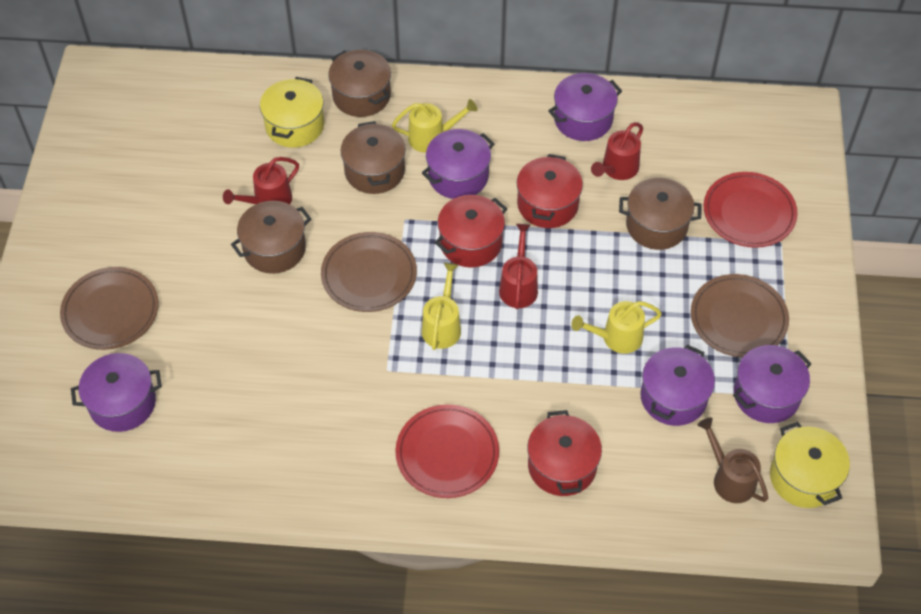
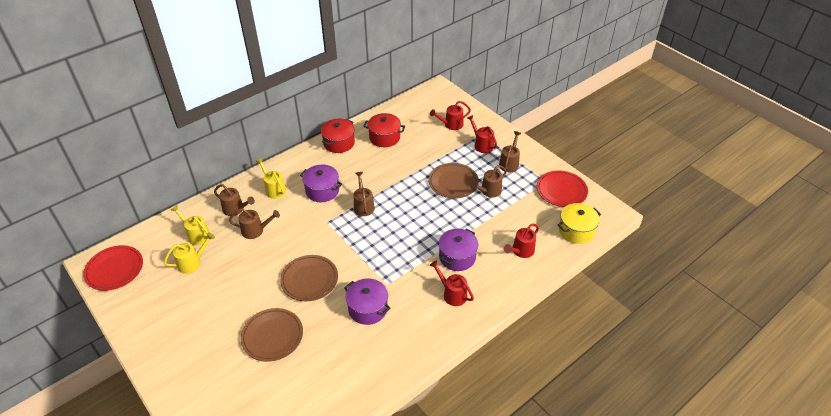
brown pot: [231,201,311,274] [328,50,391,117] [341,121,406,194] [619,178,701,250] = 4 -> none = 0
brown watering can: [698,418,768,503] = 1 -> [214,184,255,216] [229,208,280,239] [354,172,375,216] [470,165,507,198] [499,131,521,172] = 5
purple pot: [71,353,162,432] [422,129,494,199] [548,73,622,141] [640,345,715,426] [733,345,812,423] = 5 -> [300,165,342,202] [345,278,390,325] [439,228,478,271] = 3
red pot: [434,195,507,268] [517,154,583,228] [527,410,602,496] = 3 -> [321,119,355,153] [363,113,405,147] = 2
red watering can: [223,157,299,204] [499,224,538,309] [591,122,643,180] = 3 -> [429,260,474,306] [430,101,471,130] [467,115,497,153] [504,223,539,258] = 4
yellow pot: [260,77,324,148] [770,422,850,508] = 2 -> [558,203,601,244] = 1

